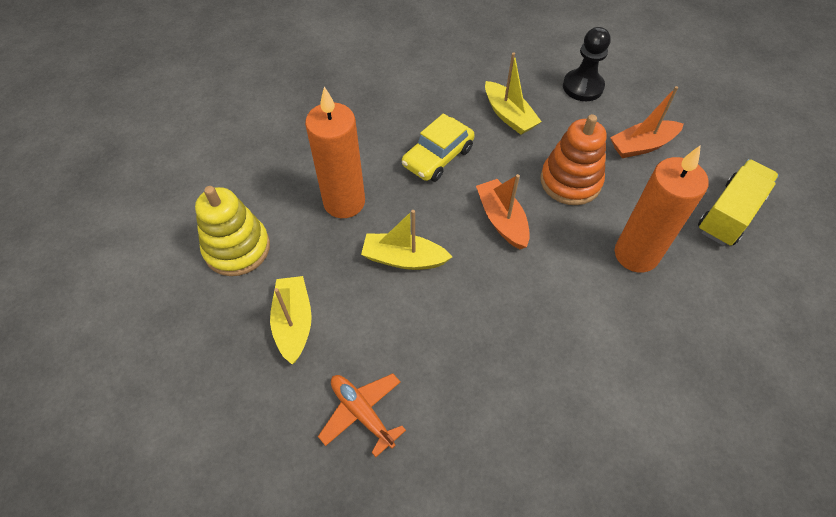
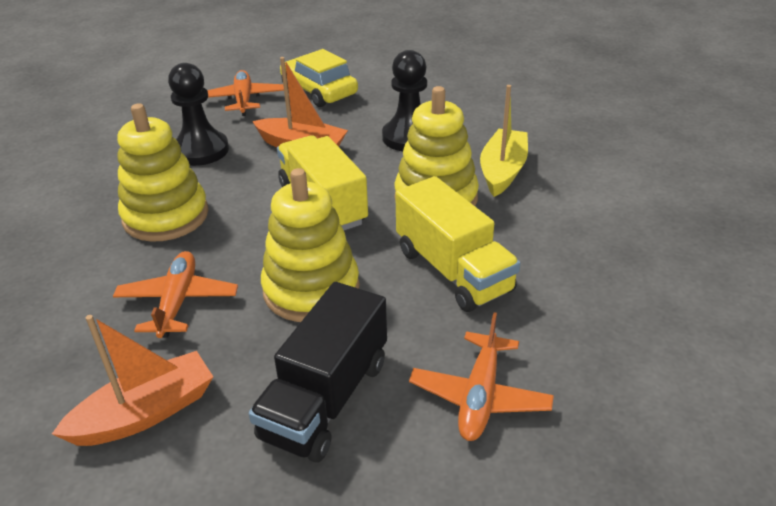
black pawn: [563,27,611,101] = 1 -> [168,63,229,166] [382,50,427,151] = 2
black truck: none = 0 -> [249,282,387,463] = 1
orange candle: [305,86,365,218] [615,146,708,273] = 2 -> none = 0
orange plane: [318,373,406,457] = 1 -> [113,251,238,338] [207,70,284,116] [409,312,554,441] = 3
orange stacking toy: [541,114,607,205] = 1 -> none = 0
yellow boat: [270,276,312,364] [361,210,452,270] [485,52,542,135] = 3 -> [480,85,528,197] = 1
yellow stacking toy: [195,186,270,276] = 1 -> [117,103,209,242] [261,168,360,322] [394,86,479,206] = 3
yellow truck: [698,159,779,246] = 1 -> [277,135,368,230] [395,176,520,312] = 2

